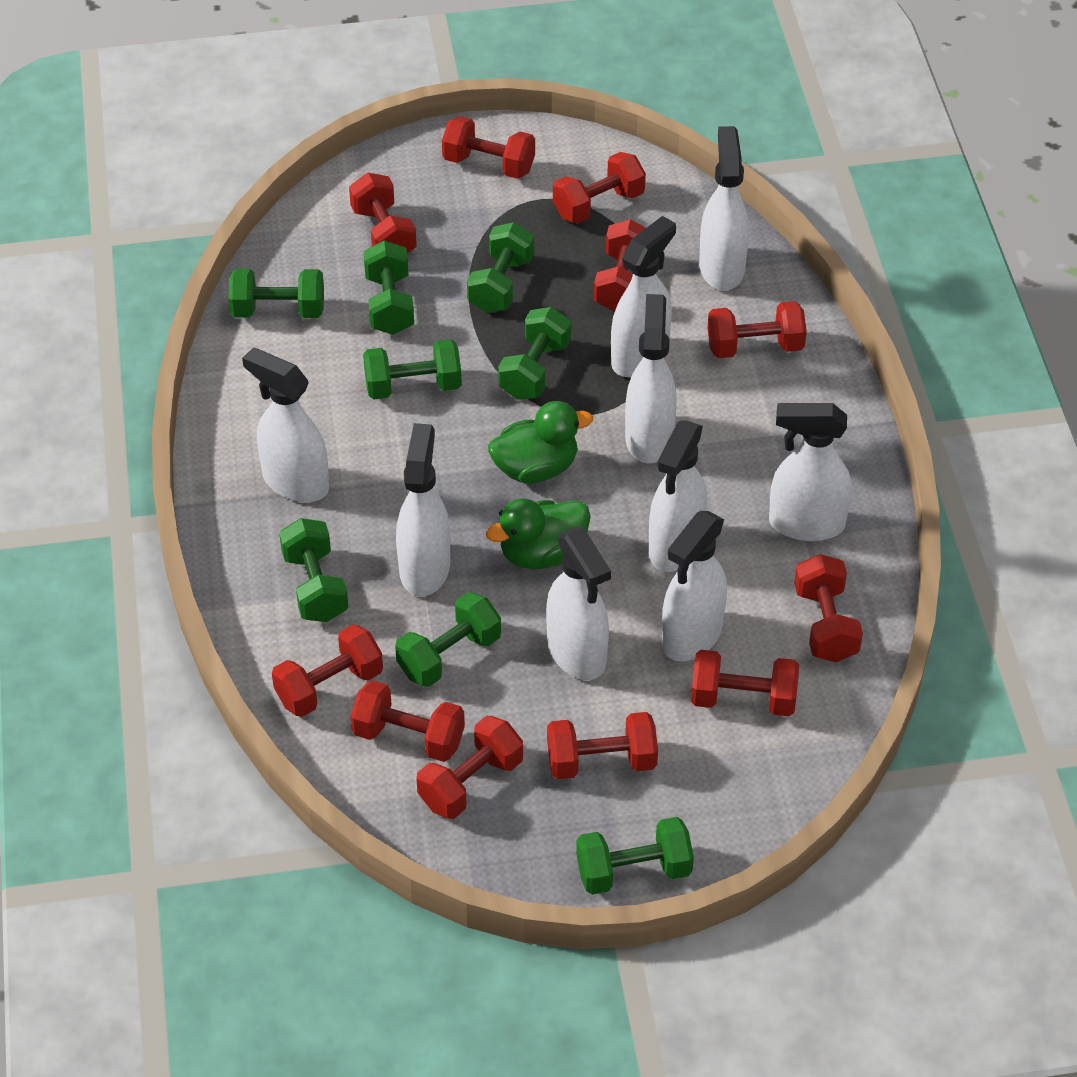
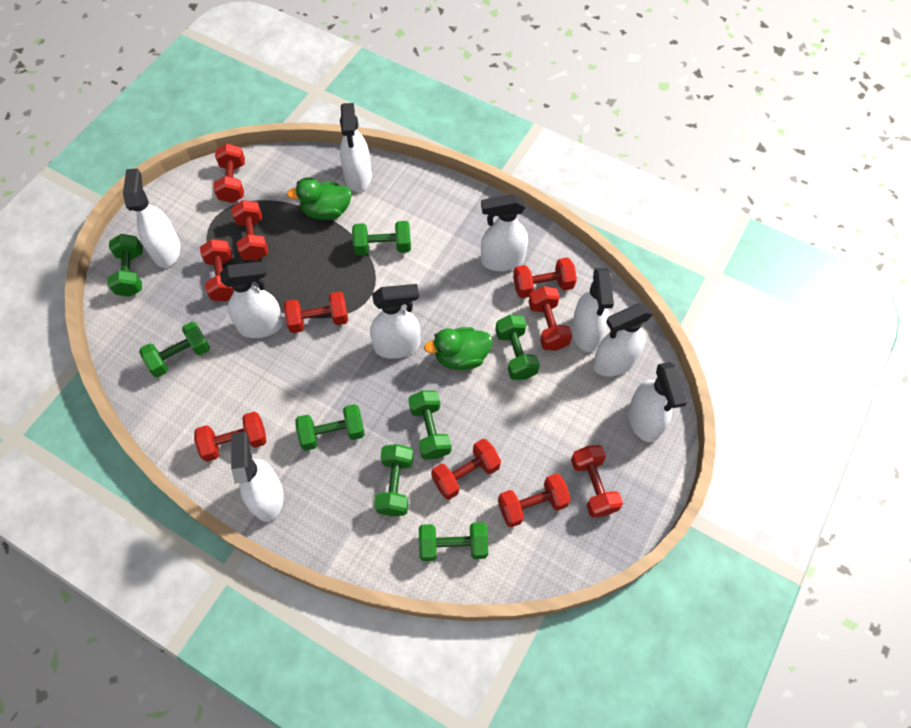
red dumbbell: [272,624,383,717] [349,173,417,254] [351,680,465,762] [417,716,523,819] [442,116,535,179] [547,712,658,779] [553,152,646,224] [594,219,646,312] [691,650,799,716] [707,301,807,358] [794,554,863,662] = 11 -> [194,412,266,462] [200,239,234,301] [213,144,245,203] [231,200,268,261] [284,292,348,333] [431,439,501,500] [498,473,571,527] [513,257,577,298] [529,286,572,351] [571,445,623,518] = 10

